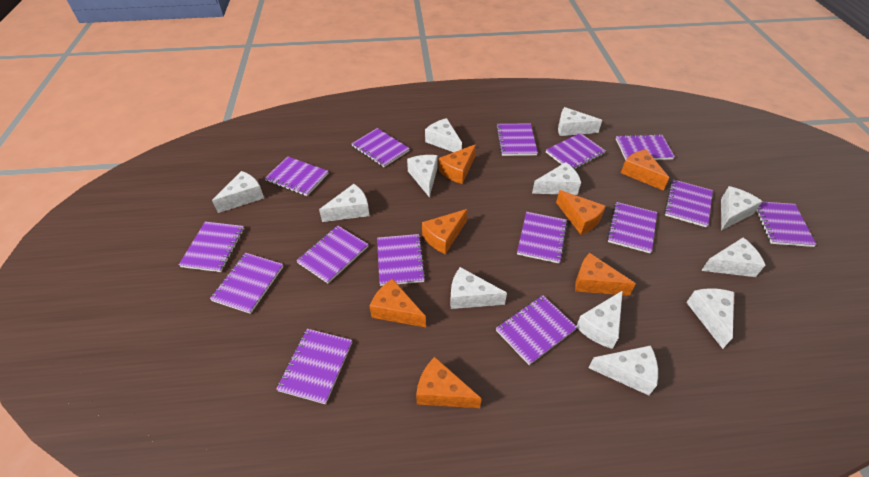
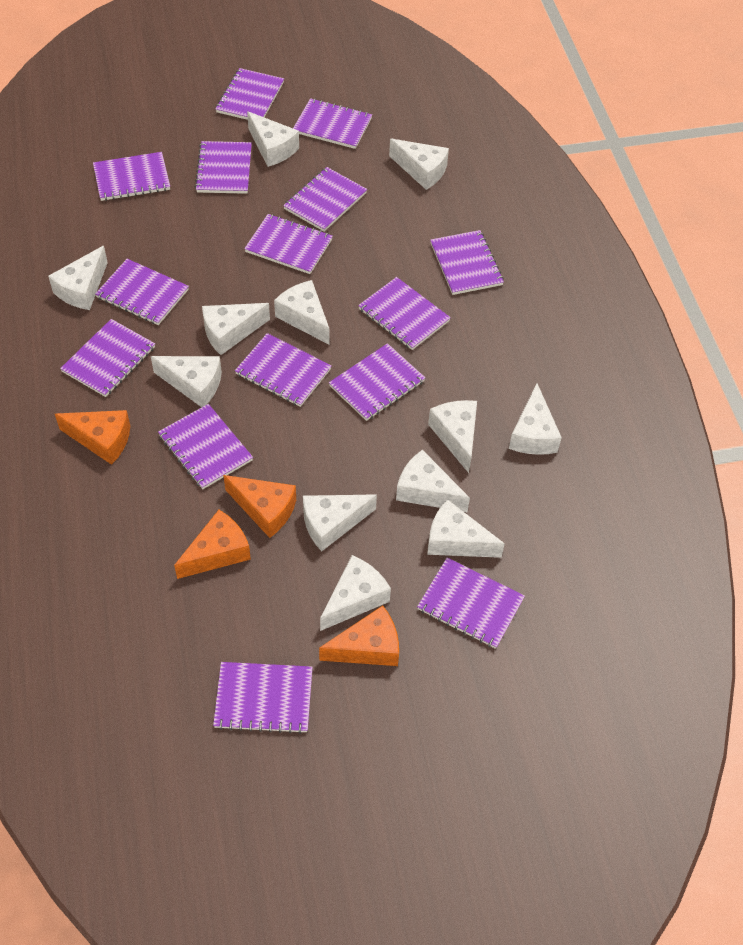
orange cheese: [370,279,426,327] [416,357,482,408] [422,209,467,254] [439,144,476,184] [556,190,606,235] [575,253,636,296] [621,149,669,190] = 7 -> [55,410,130,465] [174,510,251,579] [223,475,296,538] [319,605,399,666] = 4

